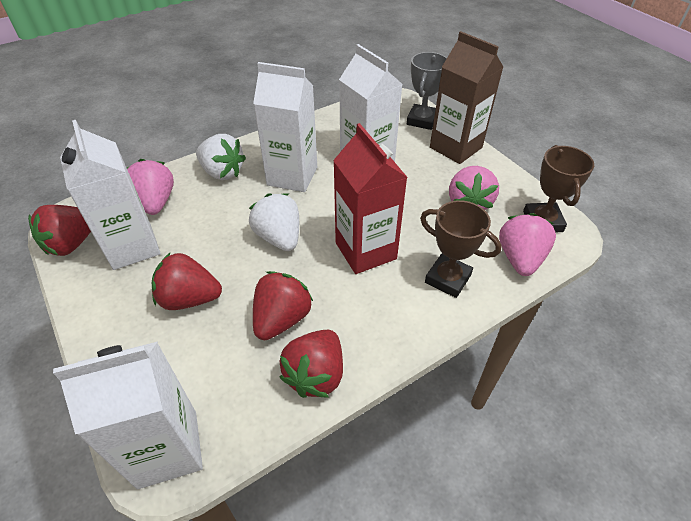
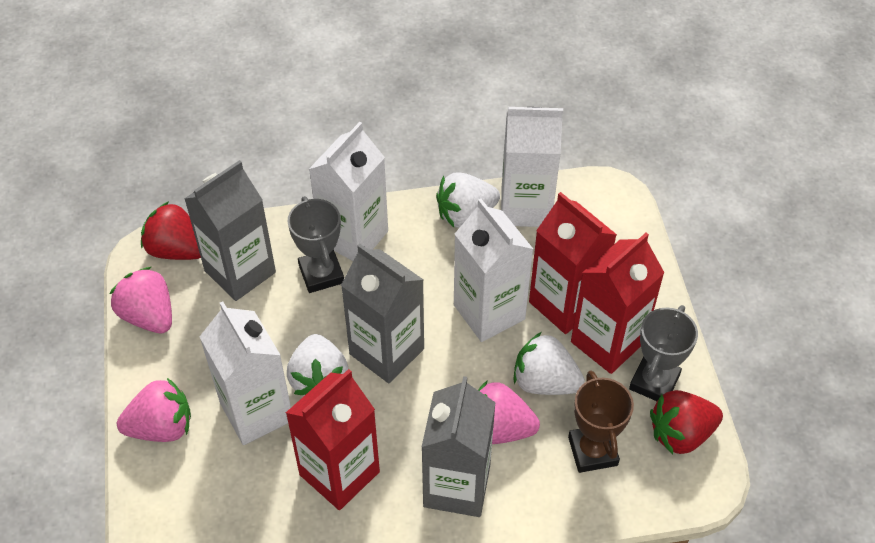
brown carton: [430,31,503,164] = 1 -> none = 0
brown trophy: [420,200,502,298] [523,145,594,232] = 2 -> [568,370,634,473] = 1
grey carton: none = 0 -> [184,160,276,301] [341,244,424,383] [422,376,496,517] = 3
grey trophy: [407,52,447,130] = 1 -> [288,196,344,293] [629,305,698,401] = 2
red carton: [333,123,408,274] = 1 -> [286,369,380,510] [529,192,617,334] [571,233,665,374] = 3
red strawberry: [28,205,91,256] [152,252,222,310] [253,271,313,340] [279,330,343,398] = 4 -> [141,201,201,260] [650,390,723,454] = 2
white strawberry: [196,134,246,180] [249,194,299,251] = 2 -> [287,334,348,396] [436,172,500,228] [513,332,585,395] = 3

